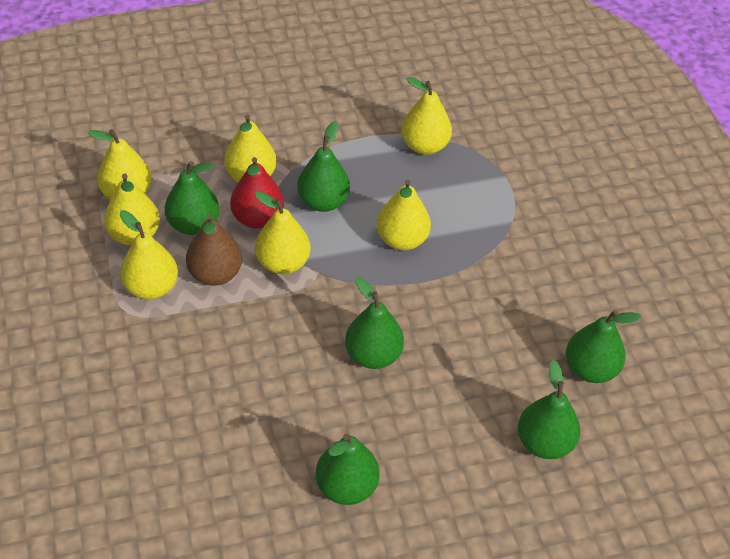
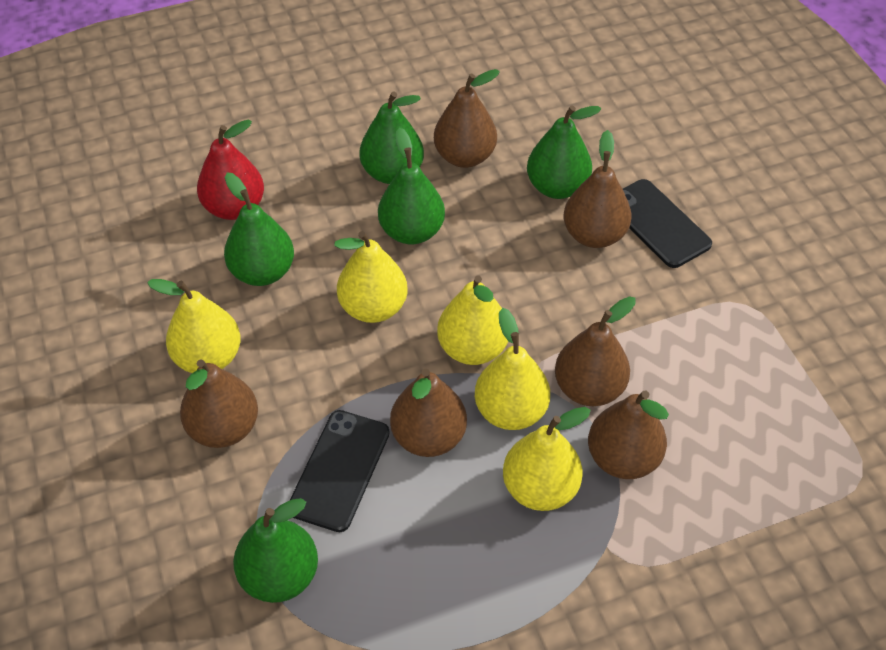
black phone: none = 0 -> [289,410,390,532] [623,179,712,268] = 2
brown pear: [186,214,242,286] = 1 -> [180,359,258,448] [390,368,467,457] [434,69,500,168] [555,296,636,406] [563,130,631,248] [588,390,669,479] = 6
green pear: [165,161,219,235] [297,121,350,212] [316,433,379,505] [345,278,404,369] [518,360,580,459] [566,310,642,383] = 6 -> [224,173,294,286] [233,498,318,603] [360,92,424,184] [378,128,445,244] [527,106,601,199] = 5
yellow pear: [88,129,152,200] [104,174,160,246] [120,210,178,299] [224,114,277,182] [255,191,311,274] [377,179,431,250] [401,77,452,155] = 7 -> [147,279,241,373] [334,231,408,323] [437,275,508,365] [475,308,550,430] [503,407,591,511] = 5

